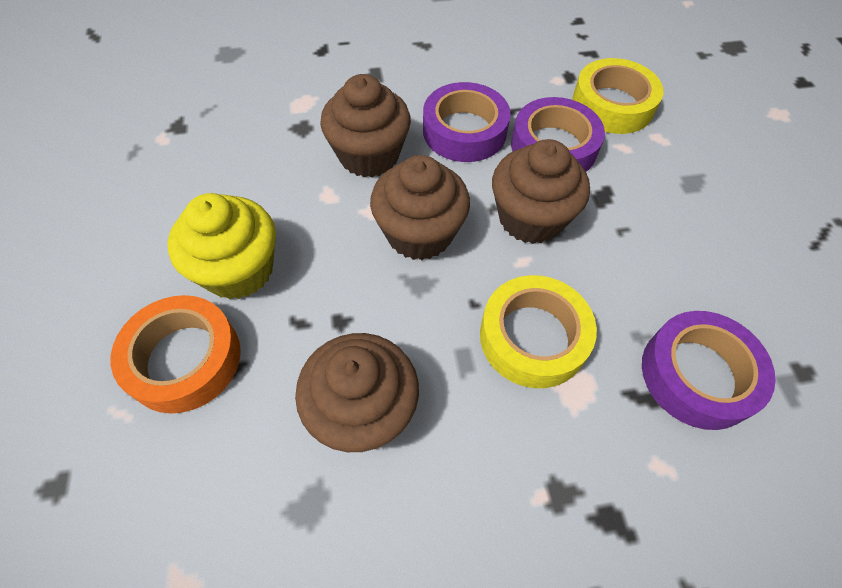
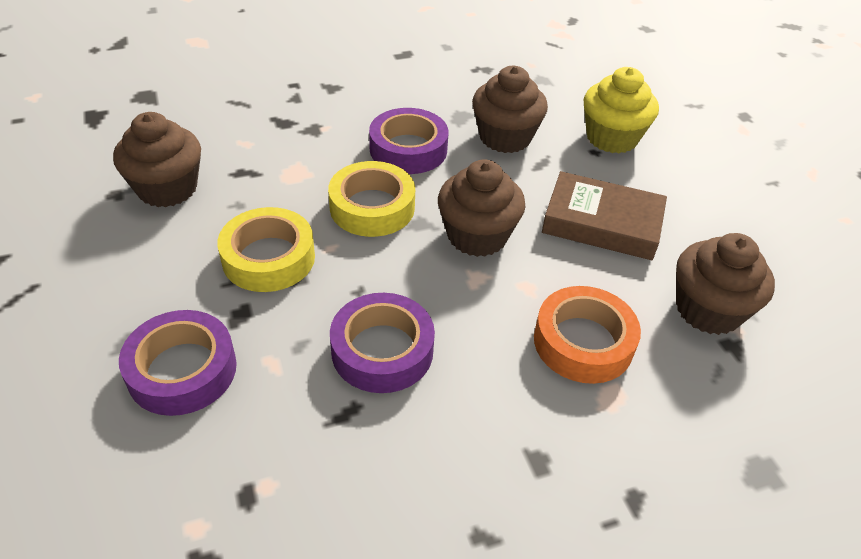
brown book: none = 0 -> [542,171,667,260] = 1

